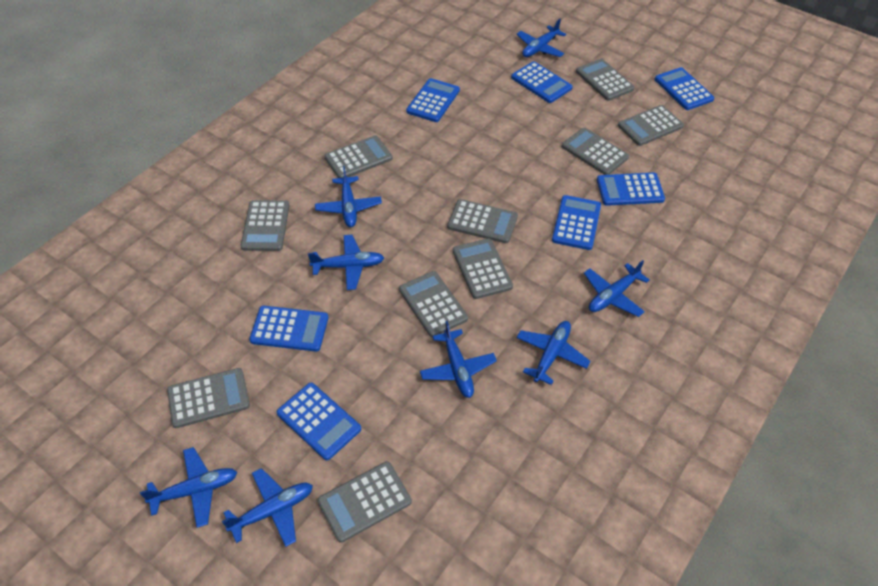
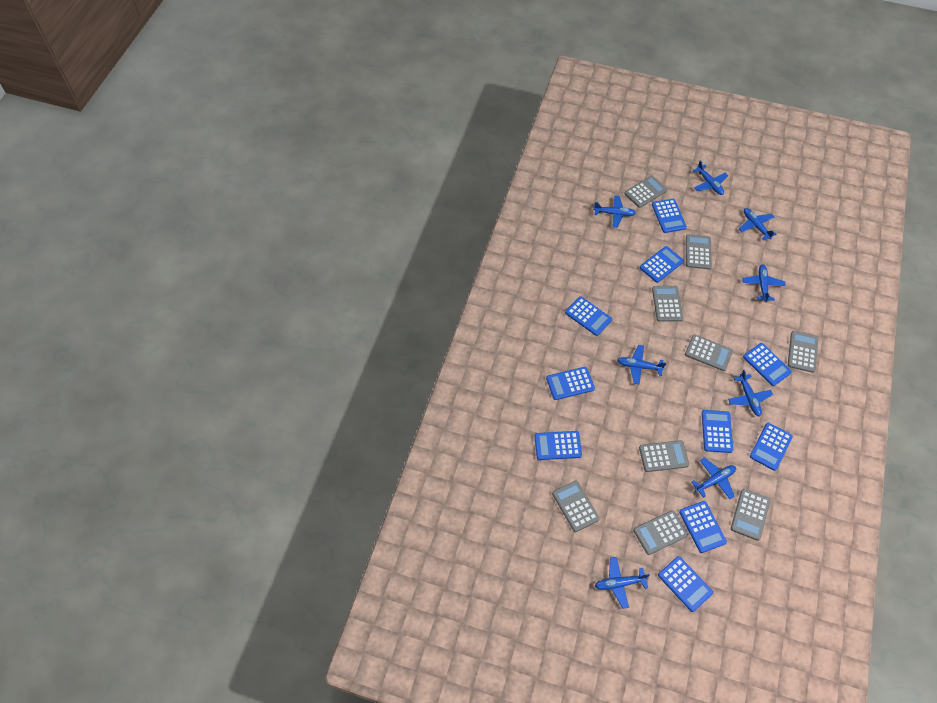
blue calculator: [249,306,328,352] [276,383,361,460] [406,78,460,122] [511,61,573,103] [552,195,601,250] [597,172,665,206] [655,67,714,110] = 7 -> [534,431,582,460] [546,367,595,400] [565,296,612,336] [640,246,684,283] [652,199,687,233] [658,556,713,612] [679,501,727,553] [702,410,733,453] [743,343,792,386] [750,423,793,471] = 10
grey calculator: [167,368,250,428] [241,200,290,251] [318,461,412,543] [324,135,393,178] [399,271,468,337] [447,199,518,243] [453,238,513,299] [562,128,629,175] [576,59,635,101] [618,105,684,146] = 10 -> [552,480,600,532] [624,176,667,208] [633,510,688,555] [639,440,689,472] [652,286,683,322] [685,334,733,371] [686,234,712,269] [731,489,770,541] [788,331,818,373] = 9

